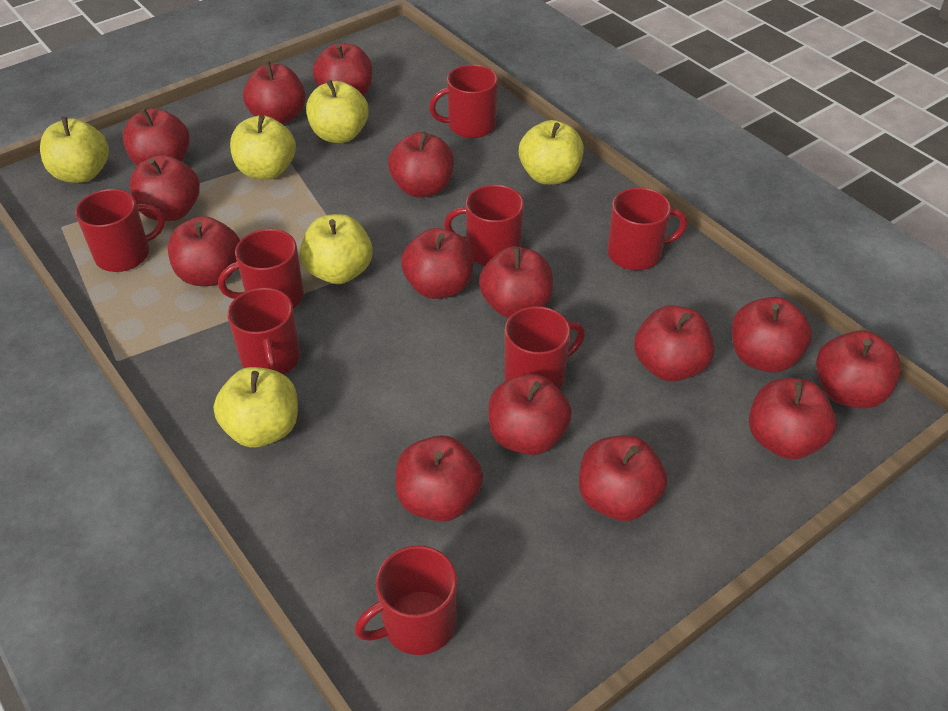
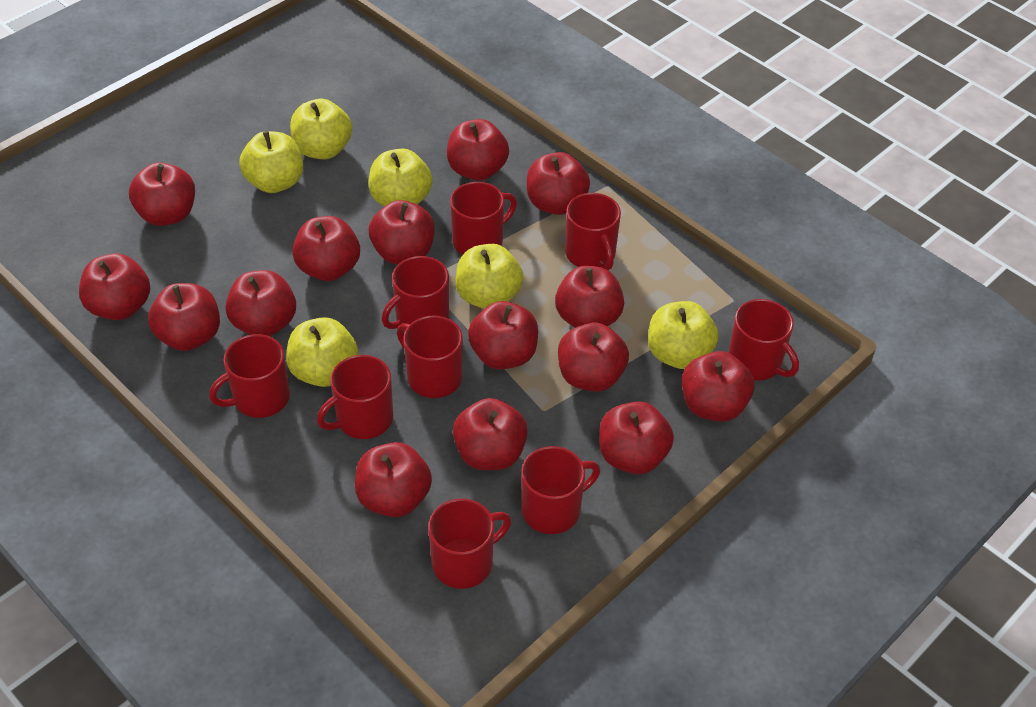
red mug: [75,189,165,272] [218,229,304,308] [228,288,300,374] [354,545,457,655] [429,65,498,138] [444,185,524,266] [505,306,585,389] [607,187,687,270] = 8 -> [209,334,290,418] [317,355,393,439] [382,256,449,331] [397,316,463,398] [428,499,511,589] [450,182,517,255] [521,446,600,534] [565,193,621,270] [729,299,799,381] = 9

